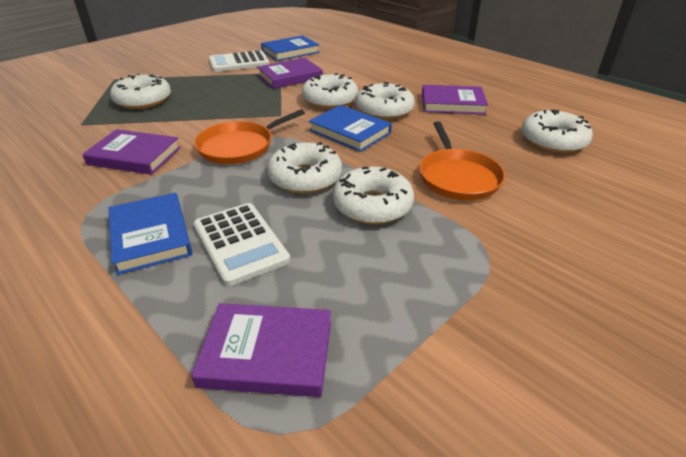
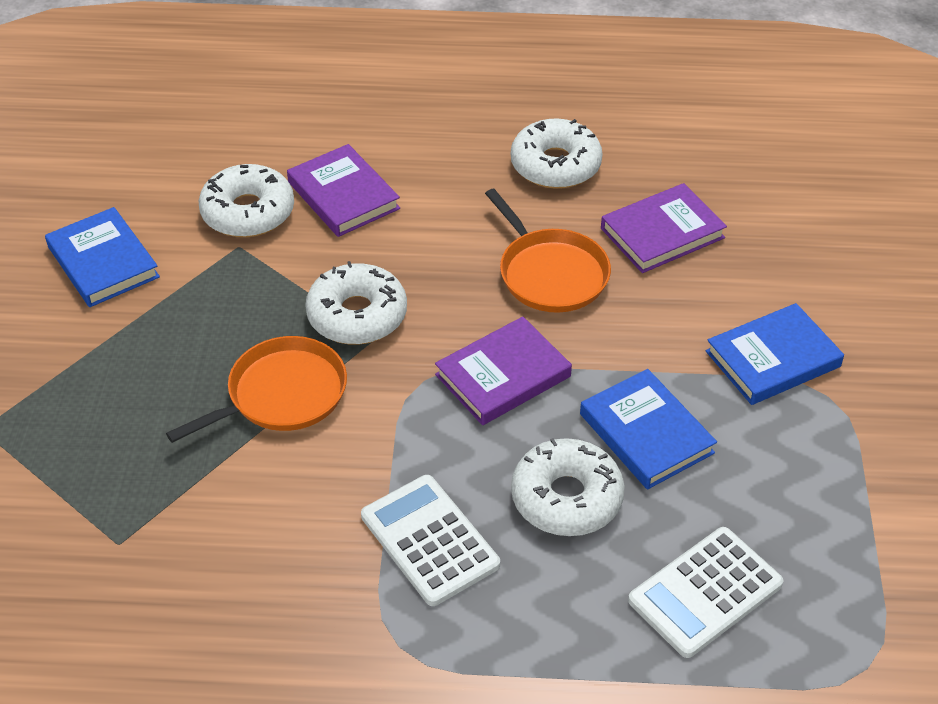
purple book: [82,129,181,175] [191,303,331,397] [257,58,323,89] [422,85,488,114] = 4 -> [287,144,400,237] [435,317,572,425] [601,183,727,273] = 3
white donut: [110,73,171,109] [267,142,342,194] [302,73,358,109] [333,167,414,225] [356,82,415,120] [521,110,593,153] = 6 -> [199,164,294,237] [305,261,407,345] [511,119,603,189] [511,438,625,536] = 4

